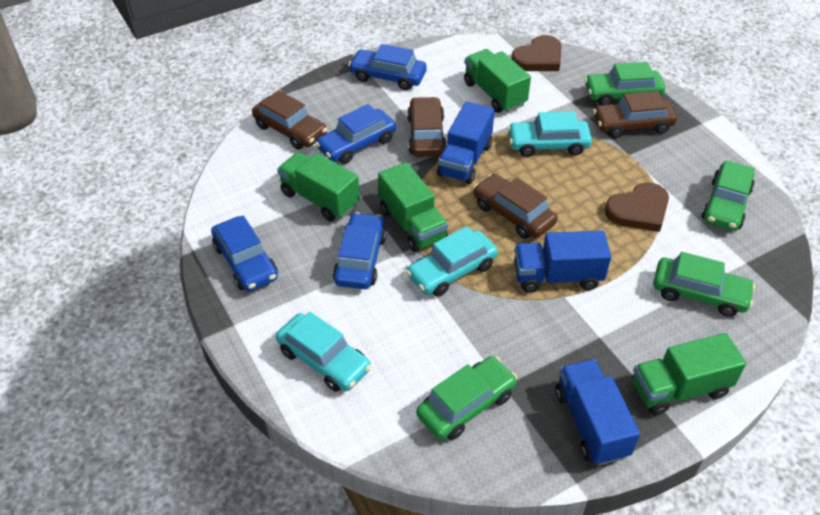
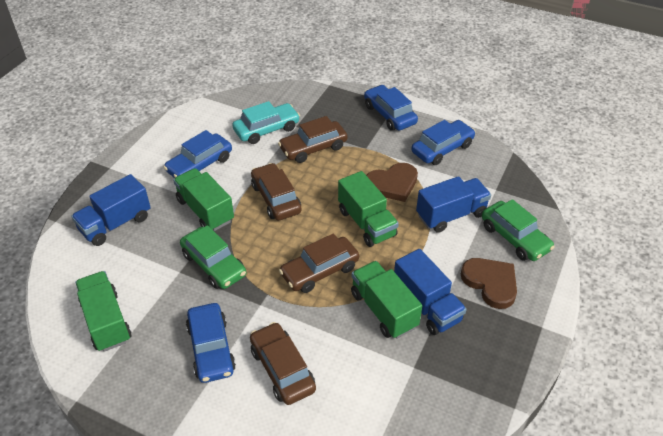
green car: [416,356,517,440] [584,62,665,105] [653,252,755,317] [701,160,755,231] = 4 -> [180,225,246,289] [482,199,555,261] = 2
turquoise car: [276,312,372,392] [406,226,498,297] [507,111,592,157] = 3 -> [232,101,300,144] = 1

